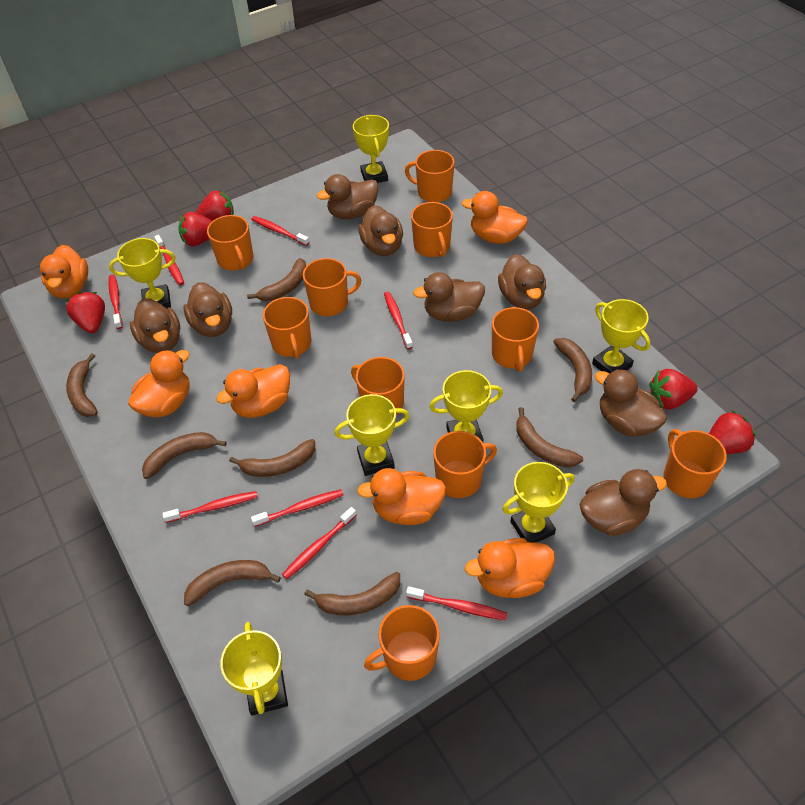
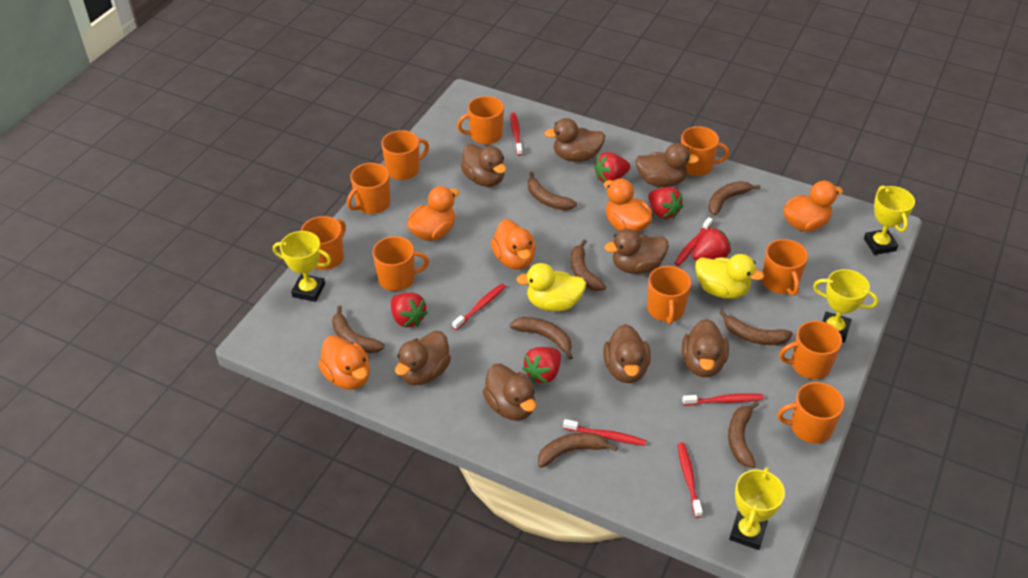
orange duck: [40,245,88,298] [128,350,190,418] [216,364,290,418] [357,468,446,525] [462,191,528,244] [465,538,555,598] = 6 -> [318,335,370,389] [407,186,459,241] [491,219,536,270] [604,179,652,232] [783,181,843,232] = 5
red toothbrush: [109,274,123,329] [154,235,184,285] [162,491,258,523] [251,216,309,246] [251,489,343,527] [282,507,357,579] [384,292,413,349] [406,586,507,620] = 8 -> [452,283,506,330] [510,113,522,156] [563,419,646,446] [675,217,713,266] [678,443,703,518] [682,393,764,405] = 6
yellow duck: none = 0 -> [516,263,586,311] [695,254,764,299] = 2
yellow trophy: [109,238,175,309] [220,622,288,715] [335,394,409,476] [353,115,389,183] [429,370,503,442] [502,462,575,543] [592,299,650,373] = 7 -> [273,231,331,302] [729,467,785,550] [813,269,878,342] [864,185,915,255] = 4

